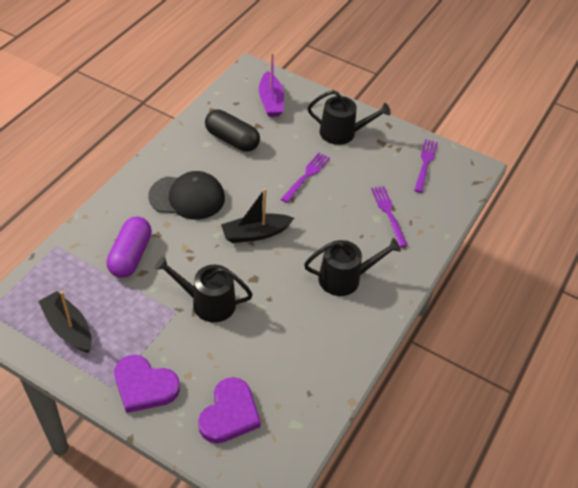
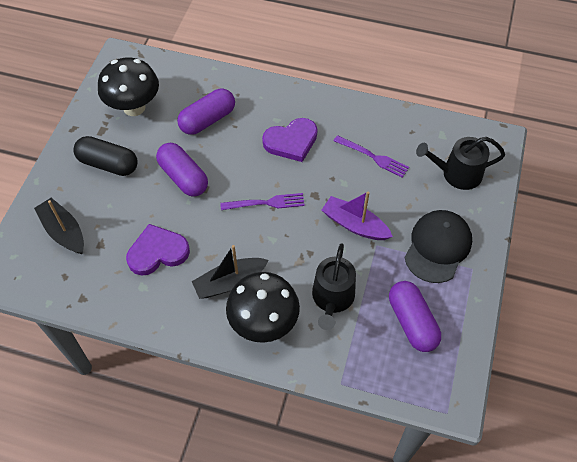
black mushroom: none = 0 -> [98,57,159,116] [226,272,300,343] = 2
black watering can: [155,256,253,322] [304,238,401,296] [308,90,391,145] = 3 -> [312,243,356,330] [416,137,505,190] = 2
purple capsule: [107,217,152,278] = 1 -> [156,143,208,196] [177,89,235,135] [389,281,441,352] = 3
purple fork: [281,153,330,203] [371,186,408,247] [414,139,438,193] = 3 -> [220,193,305,210] [334,135,409,178] = 2

